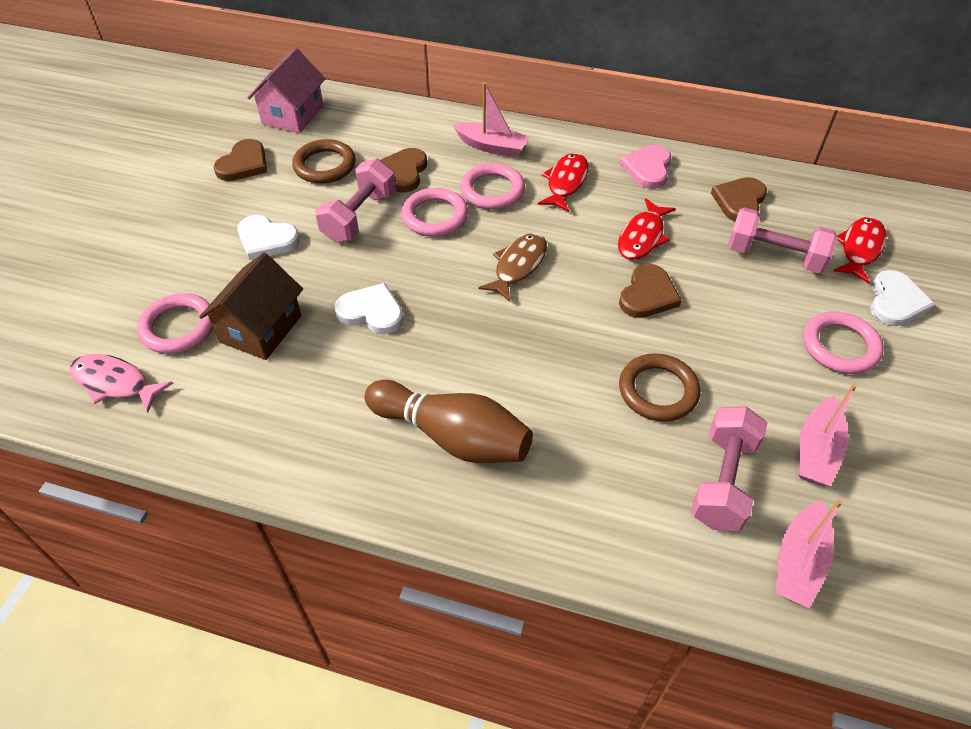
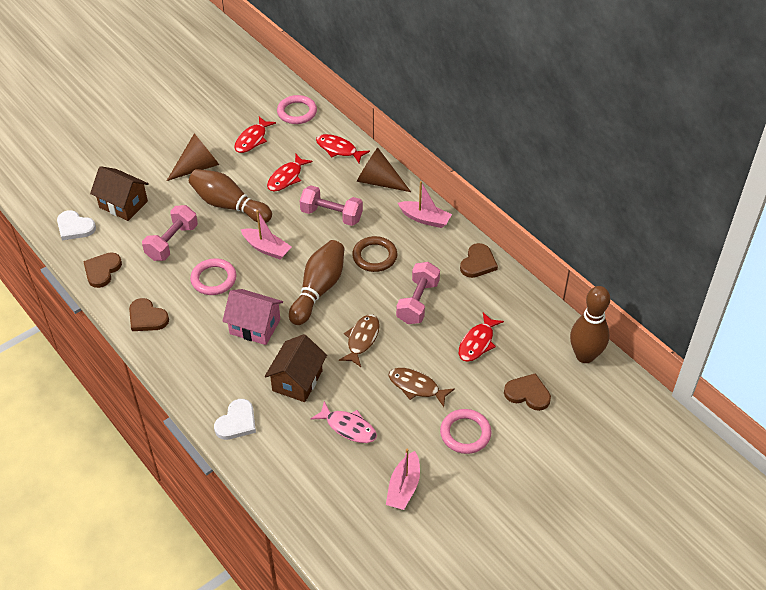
brown bowling pin: [365,380,533,463] = 1 -> [189,169,272,223] [289,240,344,325] [570,286,610,363] = 3
brown cone: none = 0 -> [167,134,219,181] [357,148,411,192] = 2
brown fish: [479,233,547,302] = 1 -> [339,314,380,367] [388,368,455,407] = 2
brown house: [199,253,303,360] = 1 -> [90,166,149,221] [264,334,327,402] = 2
brown ring: [292,139,356,184] [619,353,701,421] = 2 -> [352,236,397,272] = 1
pink heart: [620,145,671,189] = 1 -> none = 0
pink ring: [137,293,213,354] [401,188,468,237] [460,163,525,210] [803,312,884,374] = 4 -> [190,258,237,295] [277,95,317,124] [440,409,491,454] = 3
red fish: [538,153,588,212] [618,198,676,260] [833,217,886,283] = 3 -> [234,116,276,153] [267,154,312,192] [316,134,370,163] [459,312,504,362] = 4
white heart: [237,215,300,260] [334,283,403,334] [870,270,935,326] = 3 -> [57,210,96,240] [214,399,256,440] = 2

